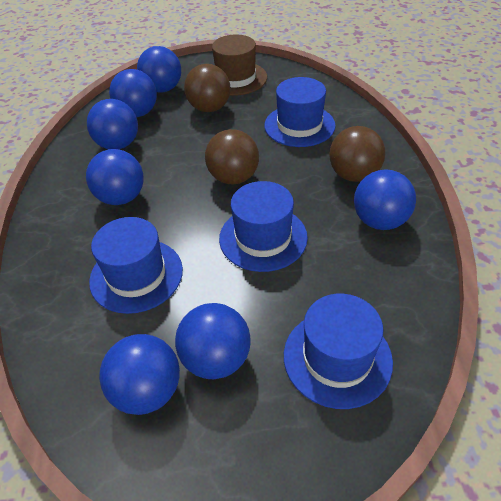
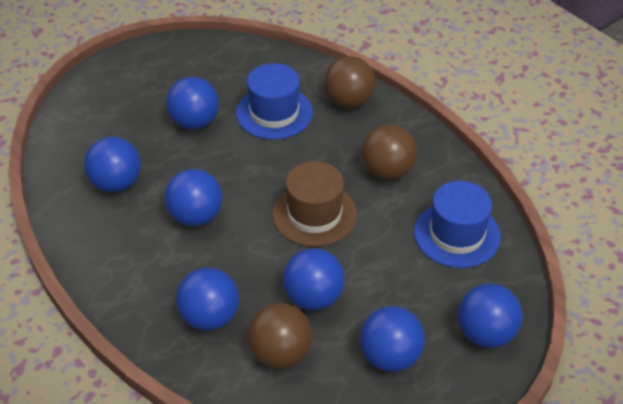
blue hat: [89,217,183,314] [219,181,308,272] [264,77,336,147] [284,294,393,409] = 4 -> [236,63,313,140] [414,181,501,268] = 2

